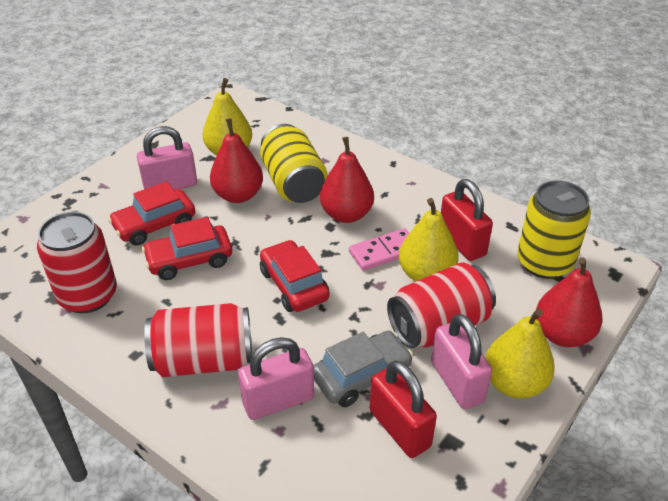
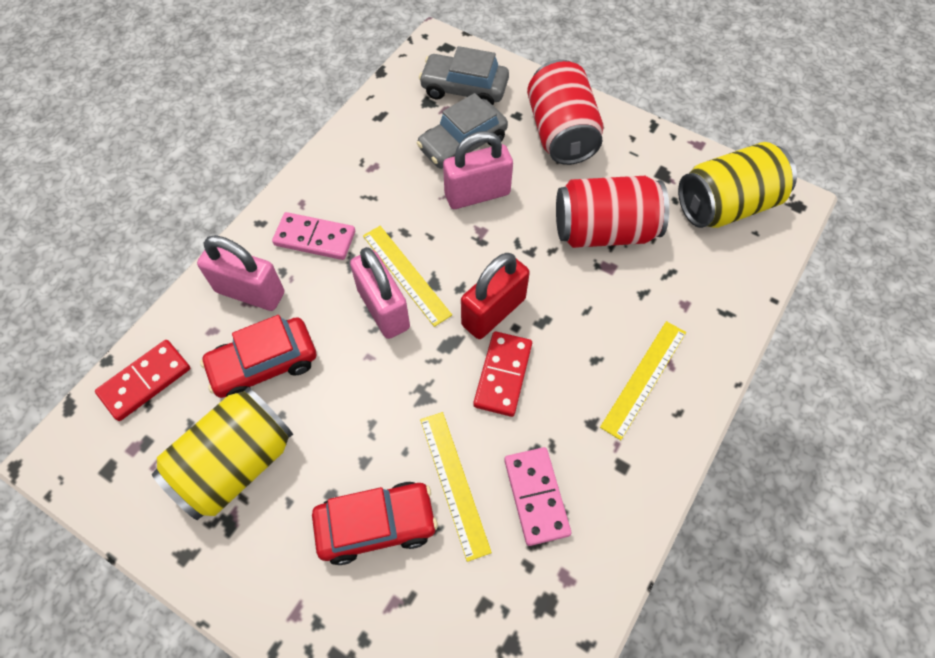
grey car: [313,331,413,407] = 1 -> [417,93,508,169] [419,46,509,105] = 2
pink domino: [349,228,409,271] = 1 -> [272,212,355,260] [504,447,571,546] = 2
red can: [37,212,117,313] [144,303,252,377] [387,262,496,349] = 3 -> [527,59,604,165] [556,176,669,248] = 2
red car: [108,182,195,246] [142,217,232,280] [260,240,330,312] = 3 -> [200,315,316,398] [312,482,438,565] = 2
red domino: none = 0 -> [95,340,190,421] [473,331,532,417] = 2
red padlock: [370,360,437,458] [441,179,493,261] = 2 -> [461,253,530,339] = 1
red pear: [210,118,263,203] [320,137,374,223] [536,258,602,347] = 3 -> none = 0
yellow pear: [203,78,252,156] [399,198,459,282] [485,309,555,399] = 3 -> none = 0
yellow ruler: none = 0 -> [363,226,452,327] [420,412,492,562] [600,321,686,440] = 3

